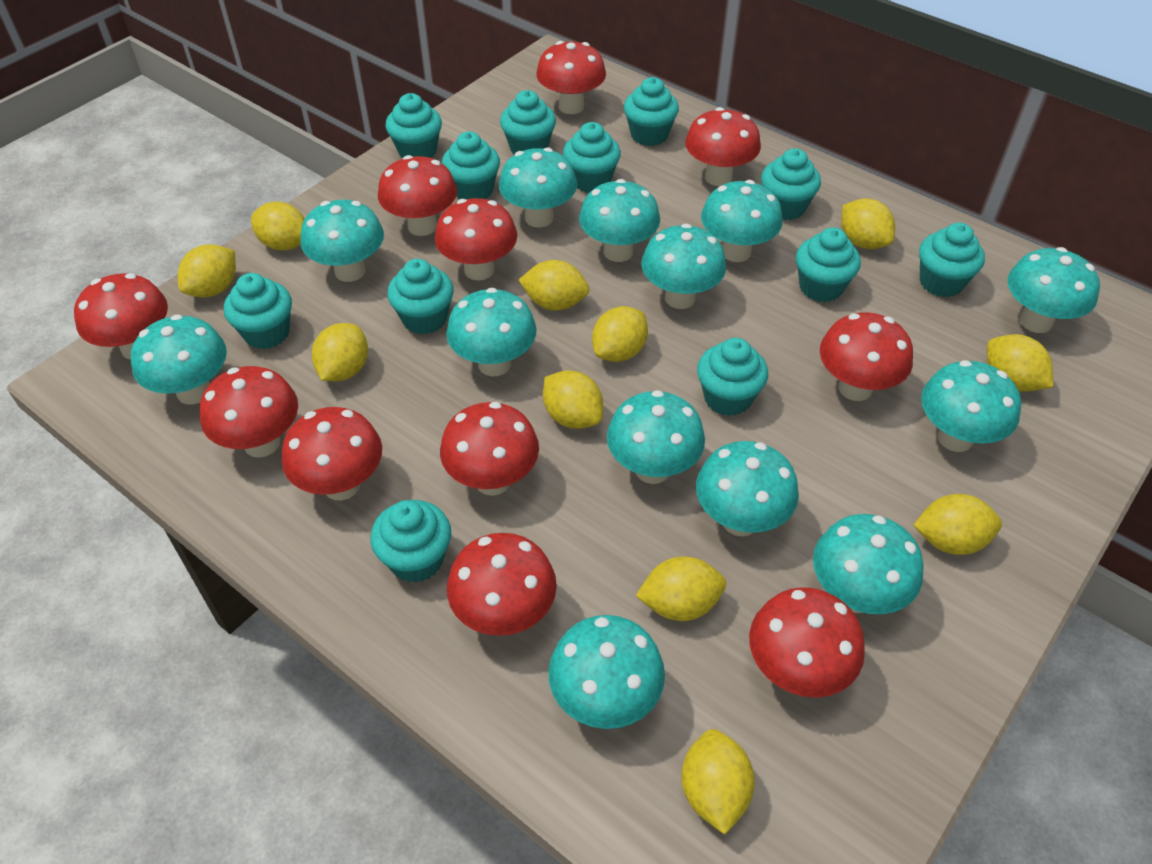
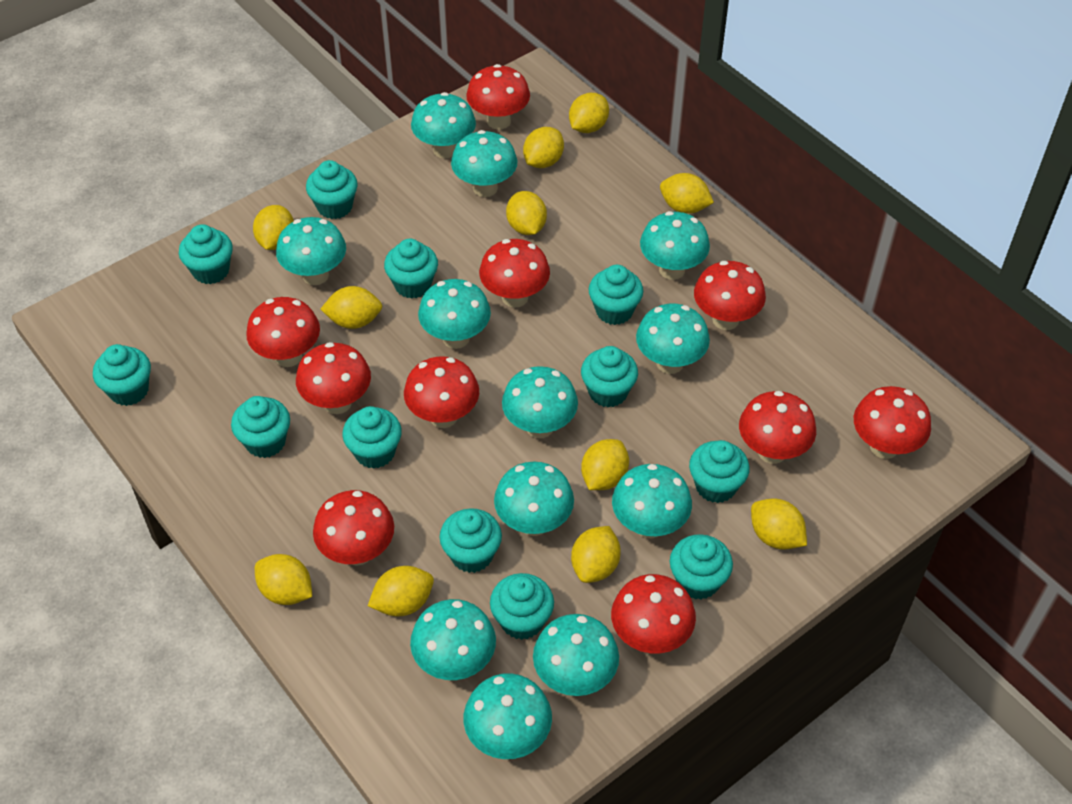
red mushroom: [74,273,168,360] [200,366,298,458] [282,407,382,501] [378,155,457,236] [435,198,517,281] [440,402,539,496] [447,533,557,636] [536,41,606,114] [685,107,761,186] [749,587,865,698] [820,313,913,401] = 11 -> [246,297,320,367] [296,342,371,414] [313,490,394,566] [404,356,479,428] [466,64,530,130] [479,239,550,308] [611,574,696,653] [694,261,766,330] [739,391,816,464] [854,386,931,459] = 10
turquoise mushroom: [131,314,227,405] [300,200,384,282] [446,288,537,377] [499,147,577,228] [548,615,665,729] [579,179,660,262] [607,390,705,484] [641,224,726,309] [696,441,799,536] [701,180,783,262] [813,514,924,614] [921,360,1021,452] [1008,247,1100,333] = 13 -> [276,217,346,285] [410,599,496,680] [411,92,476,158] [418,279,491,349] [451,130,517,197] [464,673,552,759] [494,461,574,536] [502,366,578,438] [533,614,619,696] [612,464,692,538] [636,304,710,374] [640,211,710,280] = 12

